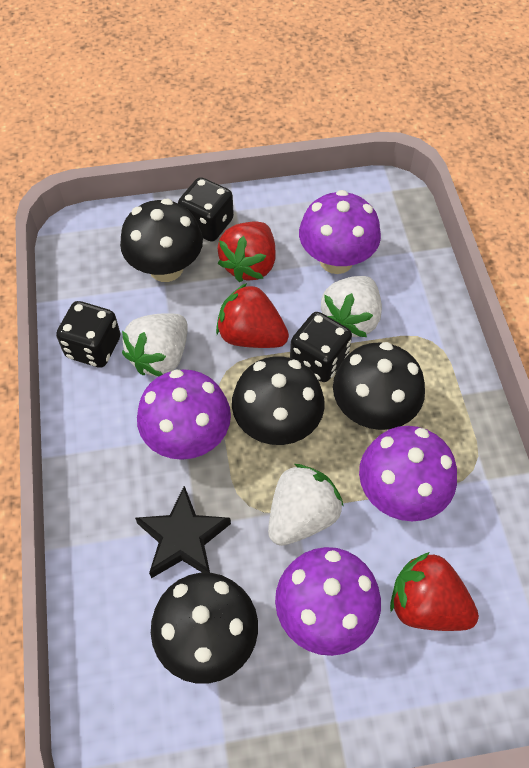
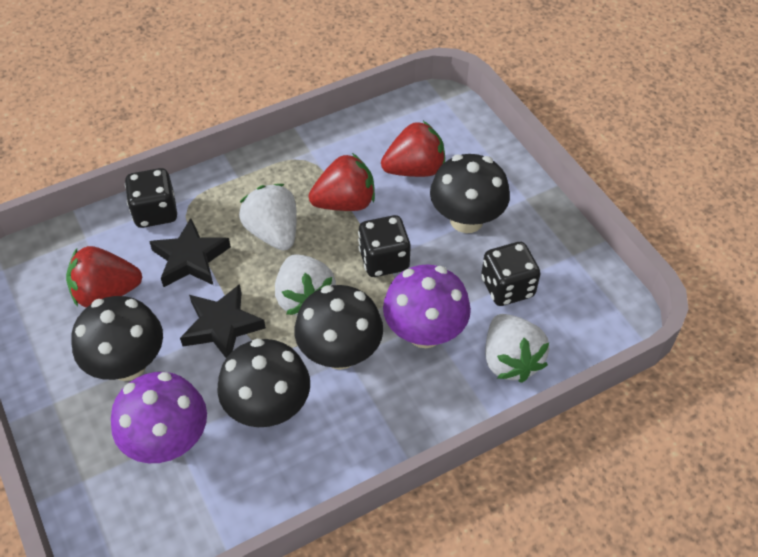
black star: [135,486,231,578] = 1 -> [149,218,231,287] [180,284,266,358] = 2
purple mushroom: [137,369,231,460] [275,547,381,656] [299,190,381,274] [359,426,457,521] = 4 -> [111,372,207,463] [383,264,471,348] = 2

